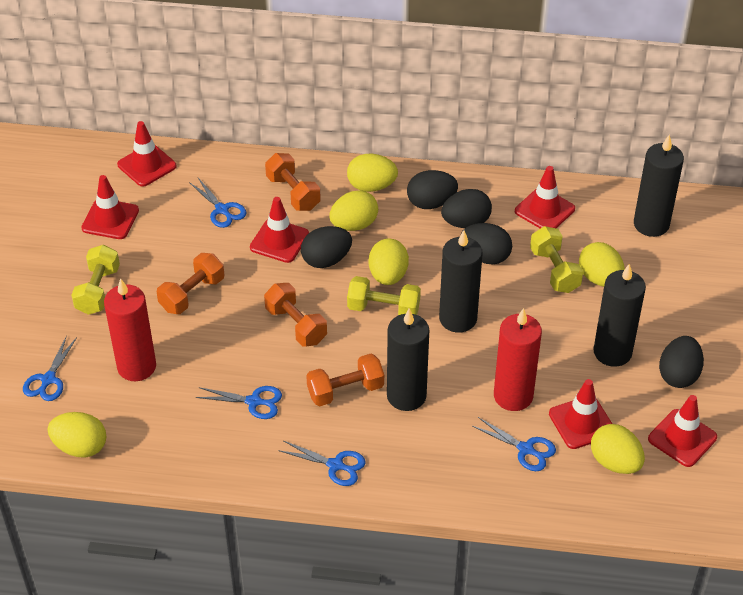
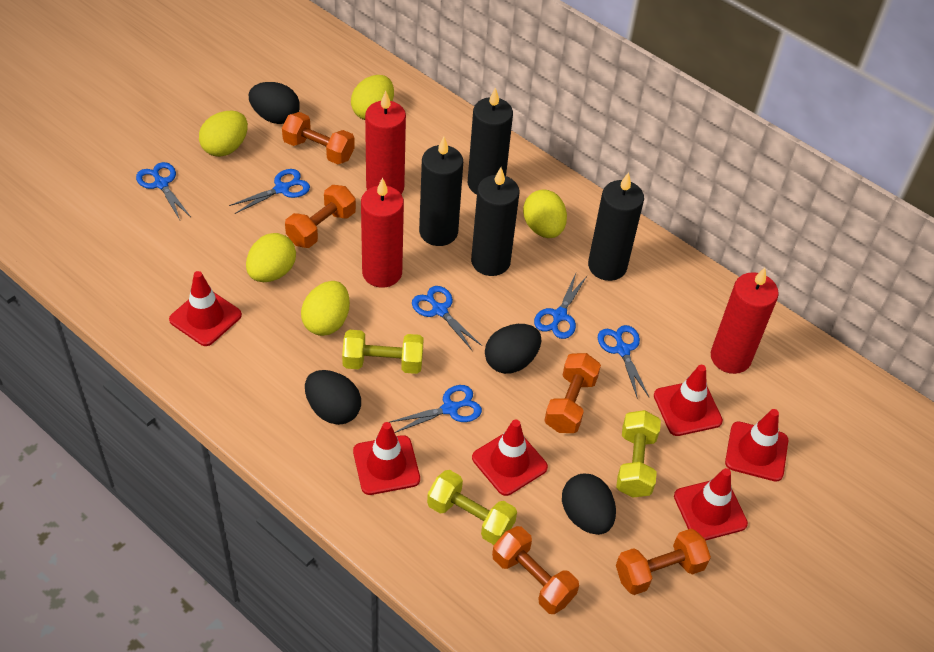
black egg: [301,226,352,268] [407,170,458,209] [441,189,492,228] [461,223,512,265] [659,336,704,388] = 5 -> [249,82,300,124] [305,370,361,425] [485,324,541,374] [562,474,616,535] = 4
blue scissors: [23,335,77,401] [189,178,246,228] [196,386,282,419] [278,441,365,486] [472,417,556,471] = 5 -> [136,162,191,220] [229,169,310,214] [390,385,482,433] [412,286,482,350] [534,274,587,339] [598,325,649,399] = 6
orange dumbbell: [157,253,225,314] [264,283,327,346] [265,153,321,211] [306,354,384,406] = 4 -> [282,112,355,164] [285,185,356,248] [492,526,579,614] [544,353,601,433] [616,529,711,595] = 5
red candle: [104,278,156,381] [494,308,542,411] = 2 -> [361,178,404,288] [365,91,406,194] [711,268,779,374] = 3
yellow egg: [48,412,106,458] [330,190,378,231] [347,154,398,192] [369,238,409,285] [579,242,625,287] [591,424,645,474] = 6 -> [199,110,248,157] [246,233,296,282] [301,281,350,336] [351,75,394,120] [523,189,567,238] = 5

